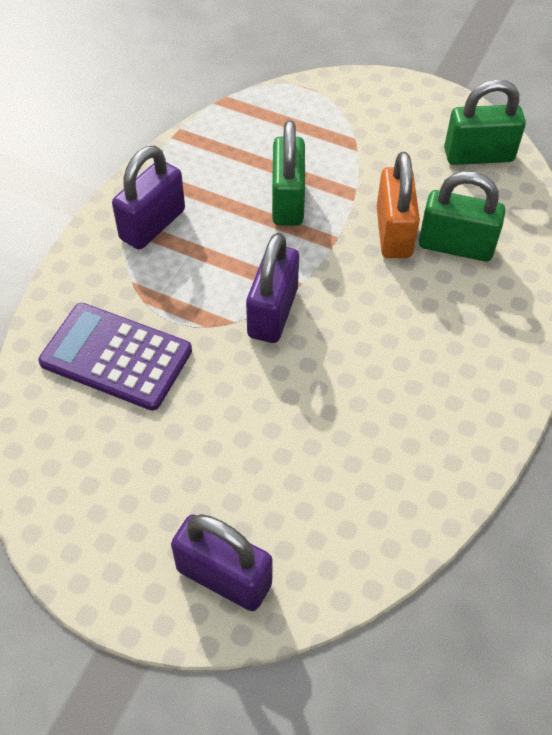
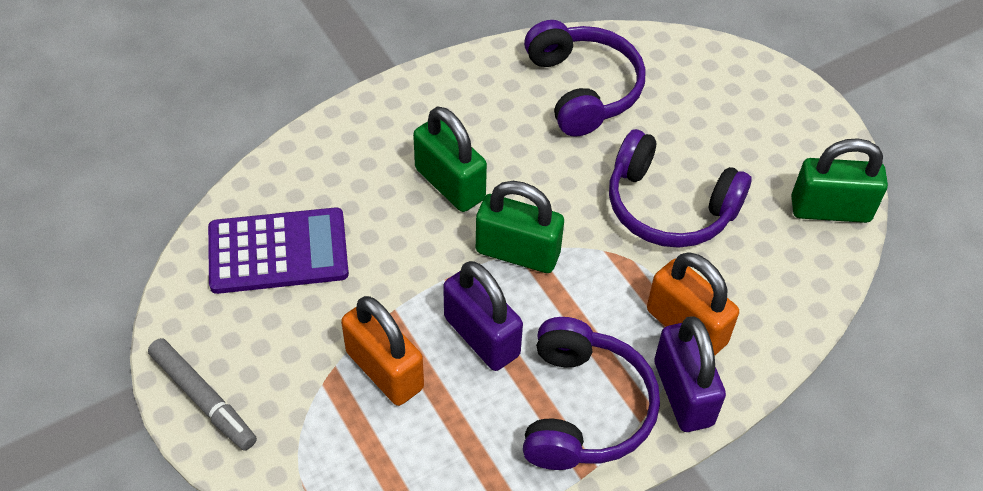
grey marker: none = 0 -> [148,338,257,450] = 1
orange padlock: [377,152,420,258] = 1 -> [341,296,424,406] [647,252,739,355] = 2
purple headphones: none = 0 -> [523,317,660,470] [524,20,646,137] [609,129,751,248] = 3
purple padlock: [112,146,185,250] [171,514,273,611] [246,233,299,343] = 3 -> [443,261,523,371] [654,316,726,432] = 2

